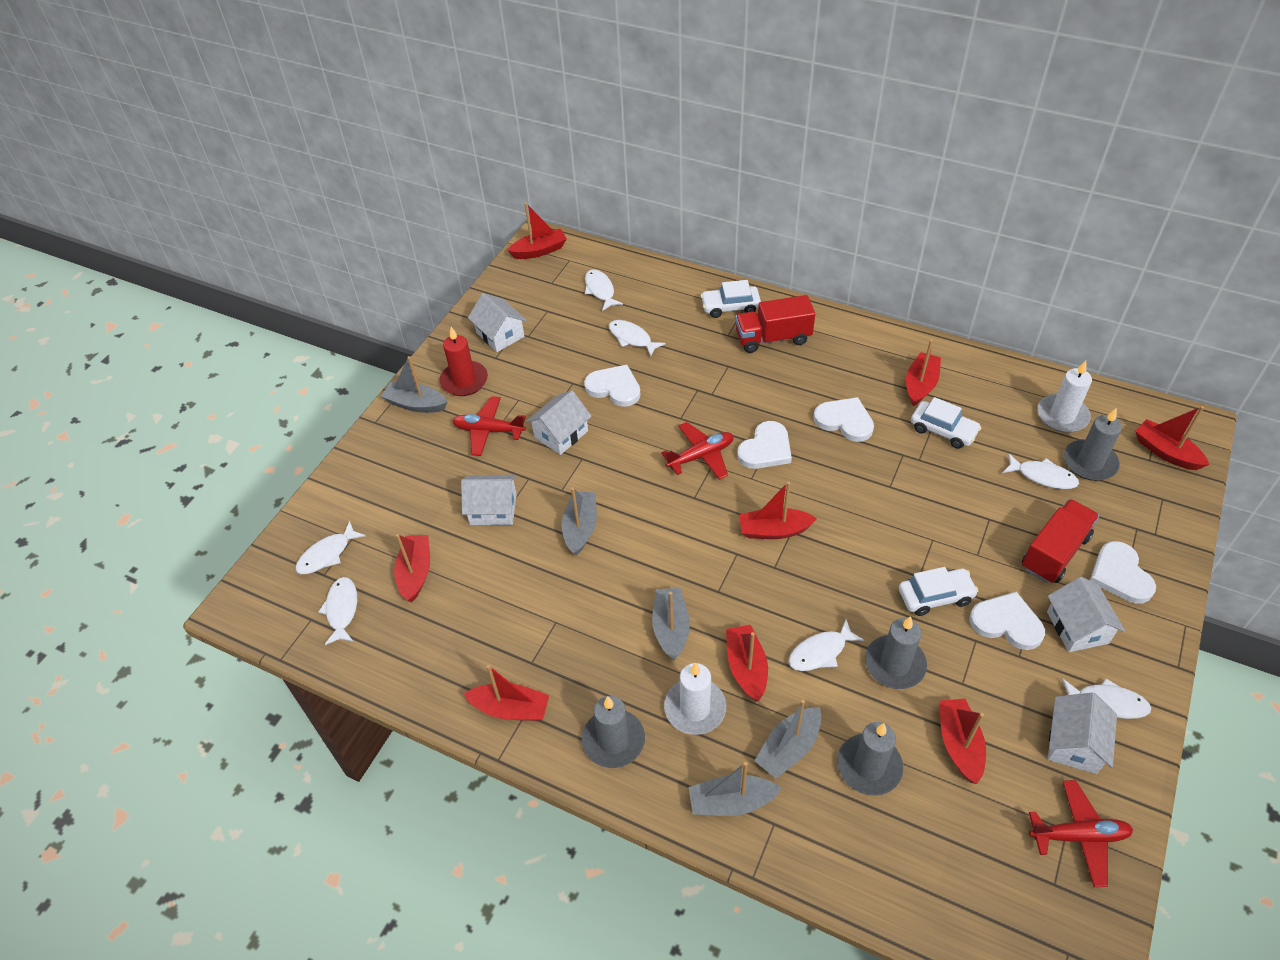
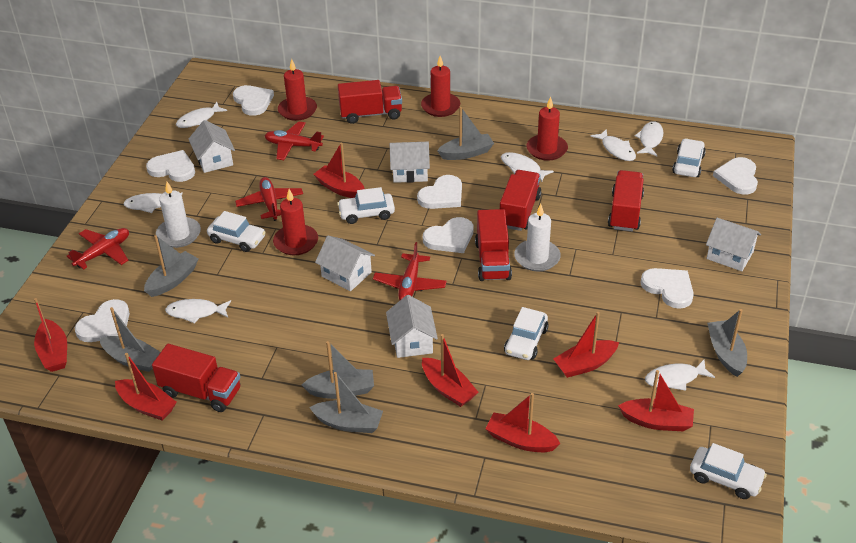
grey boat: [381,356,447,413] [562,487,597,556] [652,588,690,661] [689,762,782,816] [755,700,821,778] = 5 -> [99,307,160,372] [144,235,199,297] [302,341,374,399] [309,372,383,433] [437,107,494,160] [707,309,747,377] = 6
grey candle: [582,696,645,768] [837,722,903,796] [865,616,927,689] [1064,408,1122,481] = 4 -> none = 0
red boat: [394,534,430,603] [464,665,549,721] [507,202,567,259] [726,625,768,702] [739,482,817,539] [906,339,941,406] [939,699,986,784] [1135,406,1209,470] = 8 -> [34,298,67,372] [115,353,177,420] [313,143,364,198] [422,334,478,407] [485,393,561,452] [553,312,619,378] [618,370,694,431] = 7
red candle: [439,327,488,396] = 1 -> [273,189,318,255] [278,59,317,121] [421,56,460,117] [526,97,568,161] = 4
red plane: [452,396,526,456] [661,422,734,480] [1029,780,1133,887] = 3 -> [67,228,129,270] [235,177,303,221] [265,121,324,160] [373,242,447,300] = 4
red truck: [735,295,815,353] [1022,499,1099,583] = 2 -> [152,344,240,412] [338,80,402,124] [475,209,512,281] [500,170,541,231] [608,170,644,231] = 5
white car: [701,280,761,318] [899,567,978,616] [911,397,981,449] = 3 -> [207,211,266,252] [337,187,395,224] [504,307,549,360] [672,138,706,177] [690,443,767,499] = 5
white heart: [584,365,641,407] [737,421,792,469] [813,397,874,442] [969,592,1045,650] [1090,541,1156,604] = 5 -> [75,299,130,342] [146,150,195,182] [233,85,274,116] [417,175,462,209] [423,217,473,253] [641,268,694,309] [713,157,758,195] = 7

